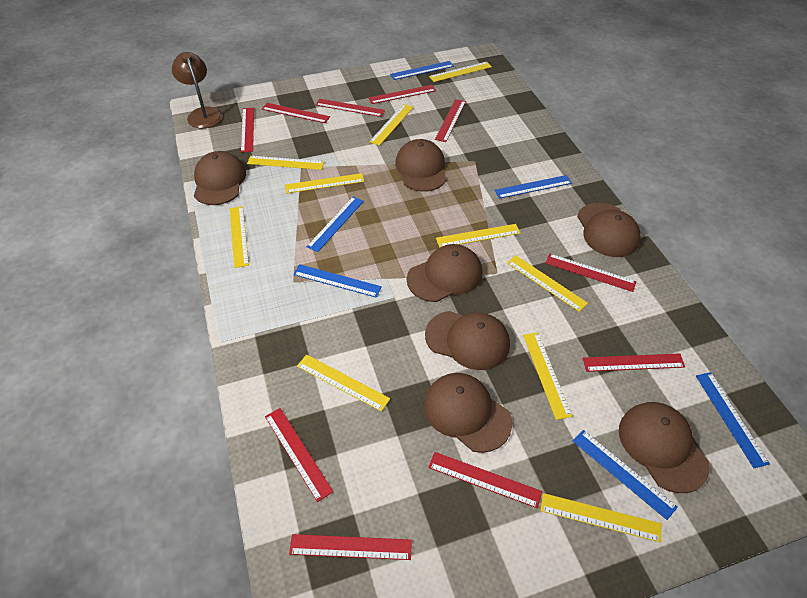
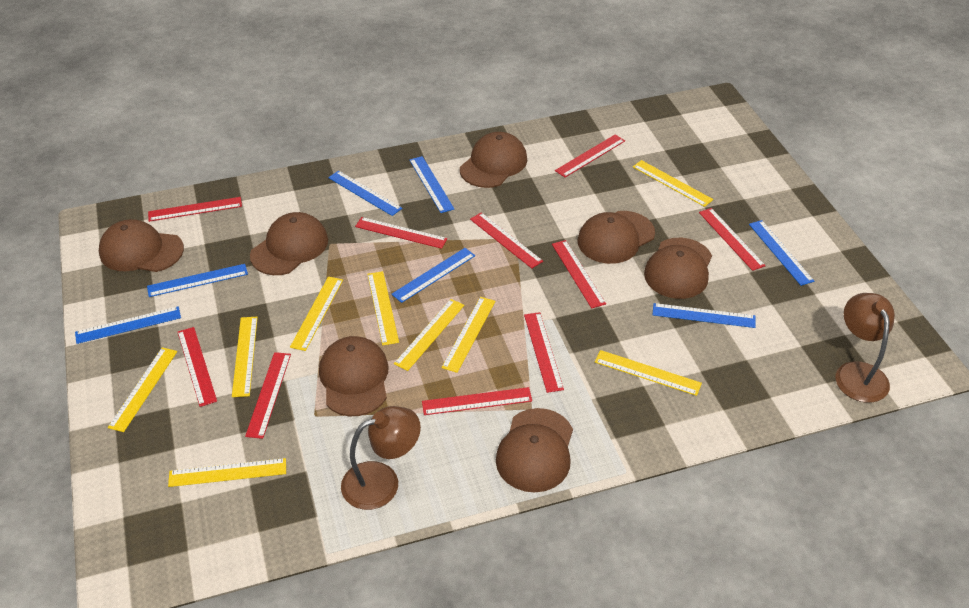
blue ruler: [293,264,382,298] [307,197,364,252] [390,61,454,80] [495,175,572,199] [573,430,678,520] [696,372,770,468] = 6 -> [75,306,181,344] [147,264,248,297] [328,171,402,216] [391,248,475,303] [409,156,454,213] [653,303,755,328] [749,220,814,286] = 7
brown lamp: [172,52,223,128] = 1 -> [341,406,421,510] [835,293,895,403] = 2
yellow ruler: [230,206,249,268] [247,156,324,170] [285,173,364,193] [297,354,390,412] [369,104,413,146] [429,62,492,82] [436,224,520,248] [507,255,588,312] [523,332,572,420] [540,493,661,543] = 10 -> [108,347,177,432] [168,458,286,487] [232,317,258,397] [290,276,343,351] [367,271,399,345] [394,299,464,371] [442,297,495,373] [595,350,702,396] [633,160,713,207] = 9

